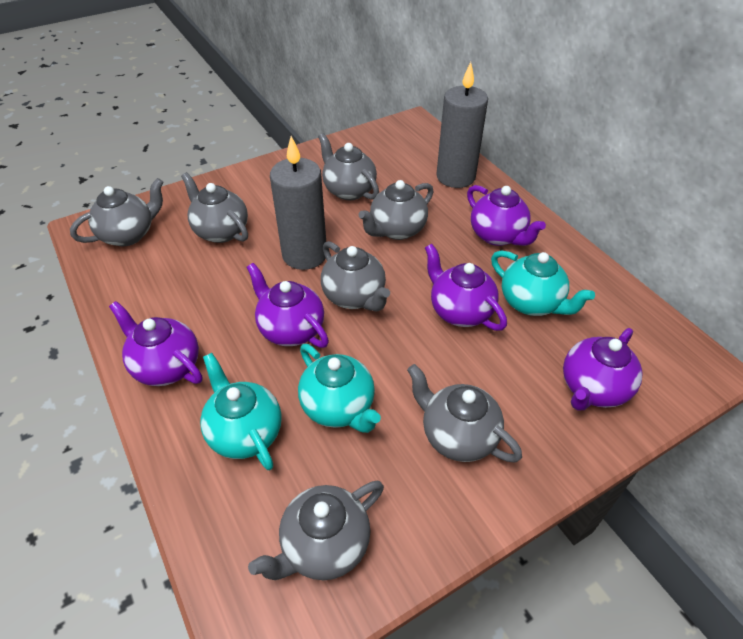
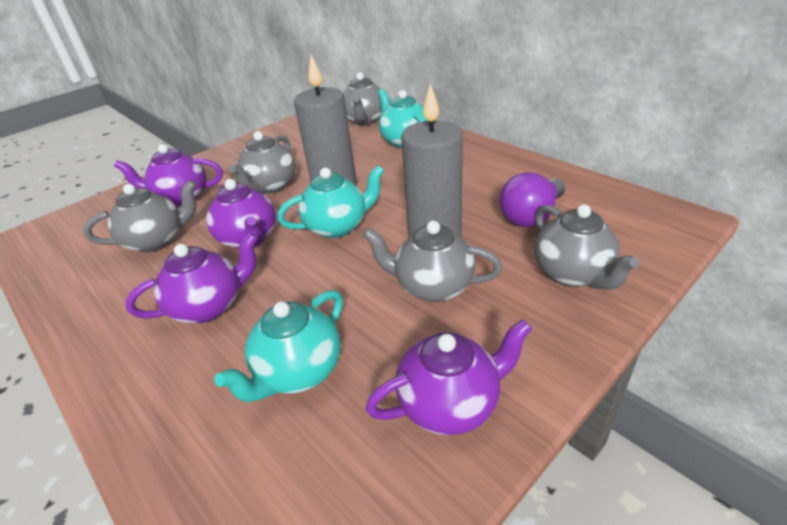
grey teapot: [70,178,164,246] [181,172,248,243] [248,481,384,580] [318,133,379,200] [321,241,390,312] [359,180,434,240] [407,364,522,463] = 7 -> [83,180,197,253] [229,131,296,194] [343,72,382,125] [363,221,502,302] [534,204,640,290] = 5
purple light bulb: none = 0 -> [499,172,565,227] = 1
purple teapot: [109,301,202,386] [246,263,329,348] [425,244,507,331] [467,185,546,246] [563,328,643,411] = 5 -> [114,144,223,206] [125,232,258,323] [206,179,276,249] [366,319,532,435] = 4

